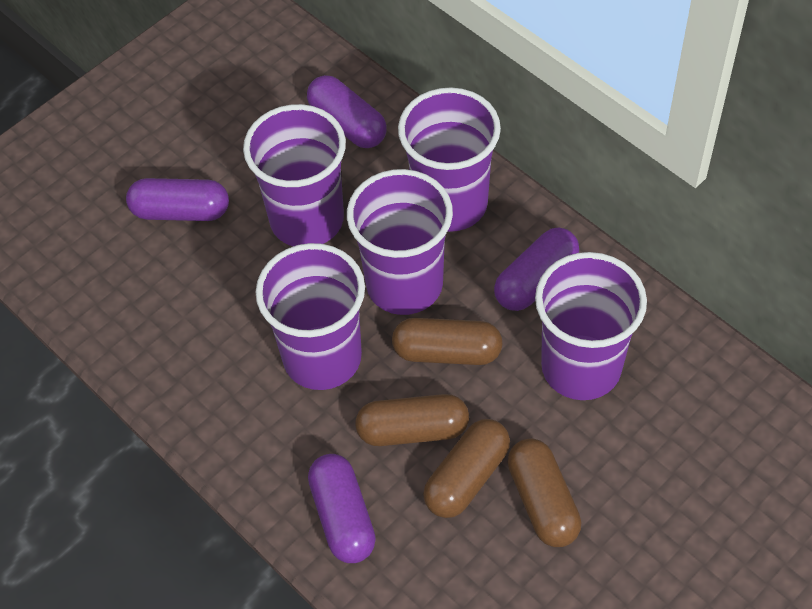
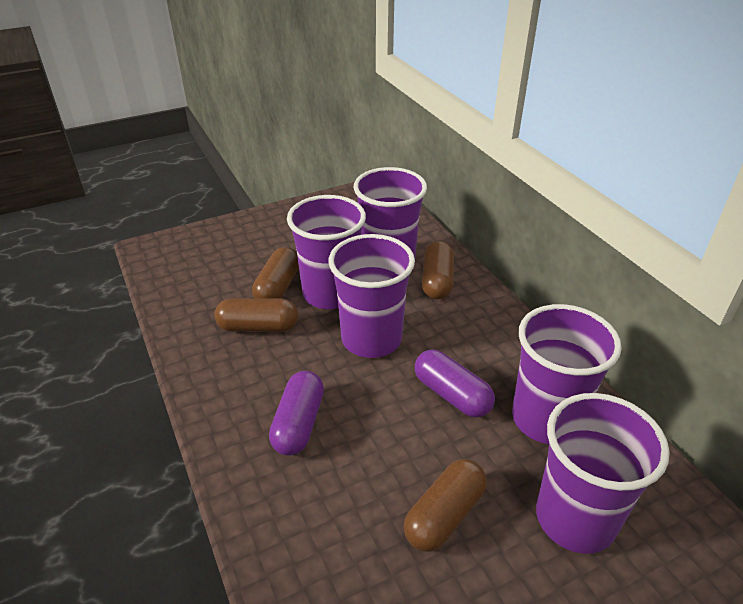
purple capsule: [126,178,229,221] [307,75,387,148] [308,454,376,563] [494,228,579,311] = 4 -> [269,371,324,456] [415,349,495,417] = 2

